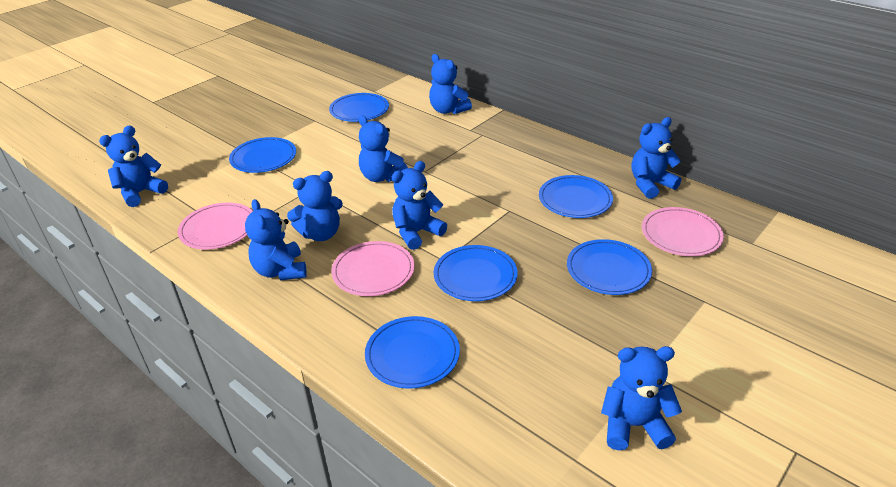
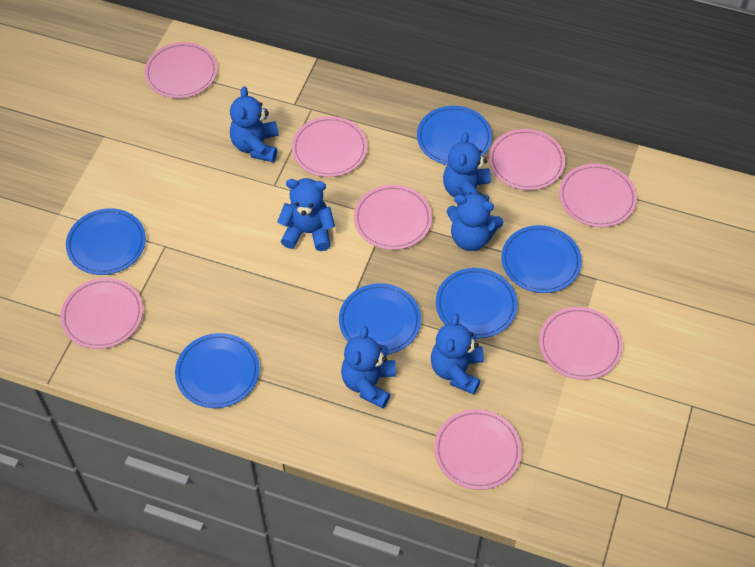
blue teddy bear: [99,125,168,207] [245,199,307,280] [287,171,343,241] [359,116,408,182] [392,161,447,250] [429,54,472,114] [601,346,682,451] [631,117,681,199] = 8 -> [230,86,278,162] [277,178,335,251] [341,326,396,408] [431,313,484,395] [443,132,491,201] [447,192,503,251] = 6
pink plate: [178,203,253,250] [331,241,415,296] [642,207,724,256] = 3 -> [60,278,143,349] [144,42,218,98] [292,116,367,177] [354,185,432,250] [434,409,522,490] [489,129,565,190] [539,307,623,380] [559,164,637,227] = 8

